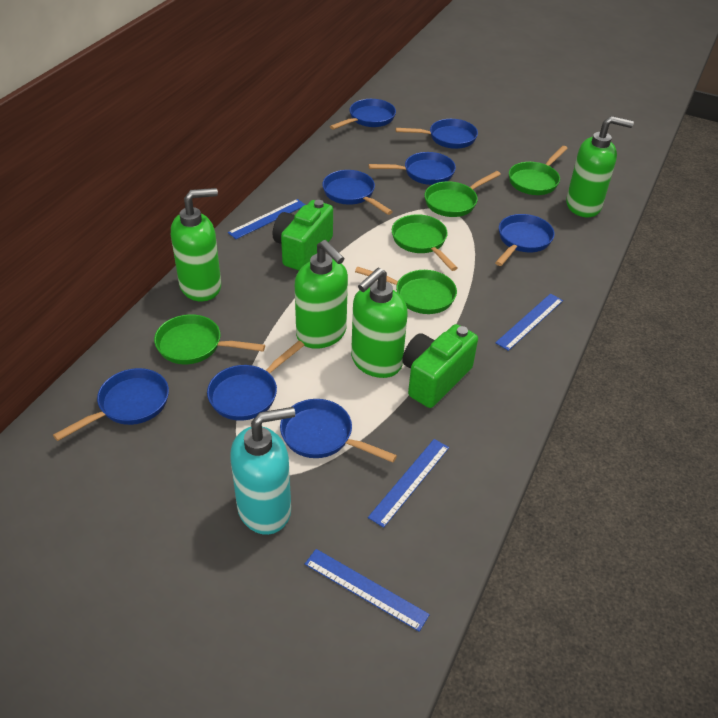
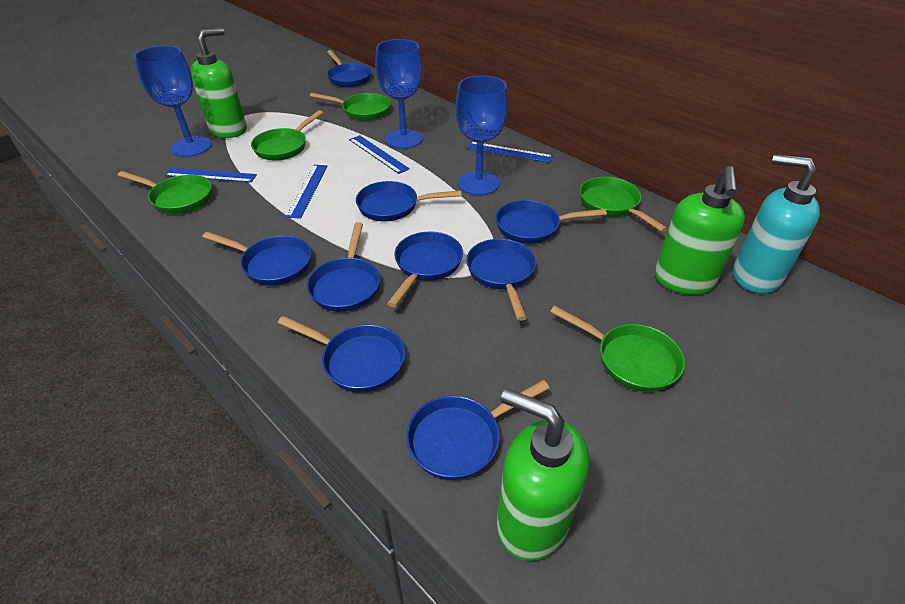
blue goblet: none = 0 -> [134,45,212,157] [375,39,423,149] [455,75,508,195] = 3
blue pan: [53,368,169,441] [207,341,304,421] [280,399,397,463] [322,170,393,215] [330,99,396,130] [368,152,456,185] [395,119,478,149] [495,214,555,266] = 8 -> [202,232,311,286] [278,316,405,393] [307,222,380,312] [327,50,371,87] [356,181,462,221] [387,232,463,307] [406,380,549,480] [466,239,536,321] [496,200,607,244] = 9
green camera: [273,200,333,270] [402,324,478,408] = 2 -> none = 0
green soap dispenser: [171,188,221,301] [295,240,348,349] [351,268,408,378] [566,116,634,217] = 4 -> [190,28,247,138] [497,388,589,561] [654,166,745,295] = 3

